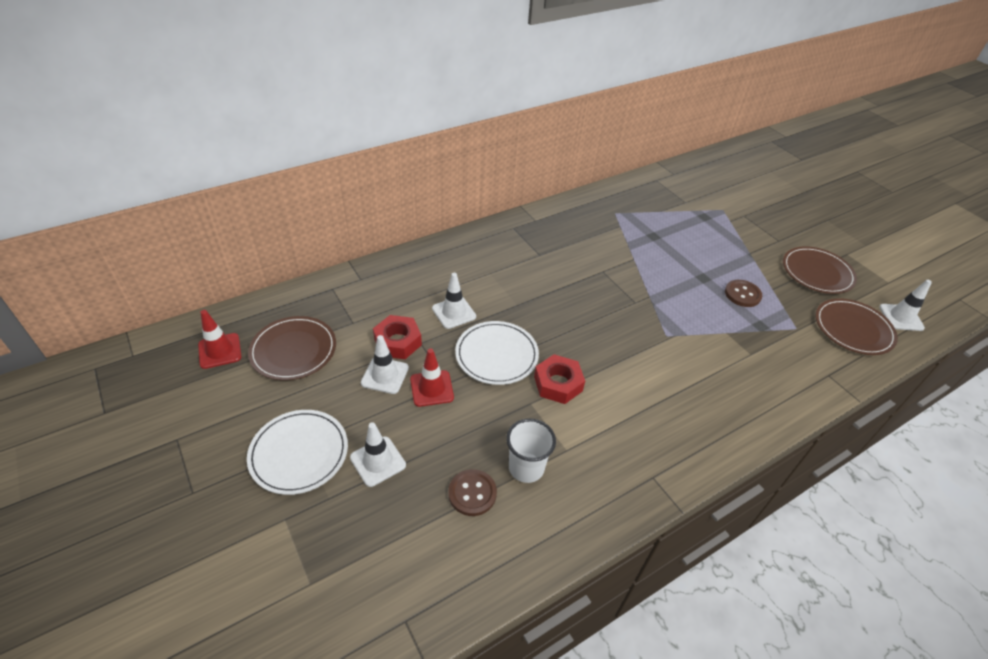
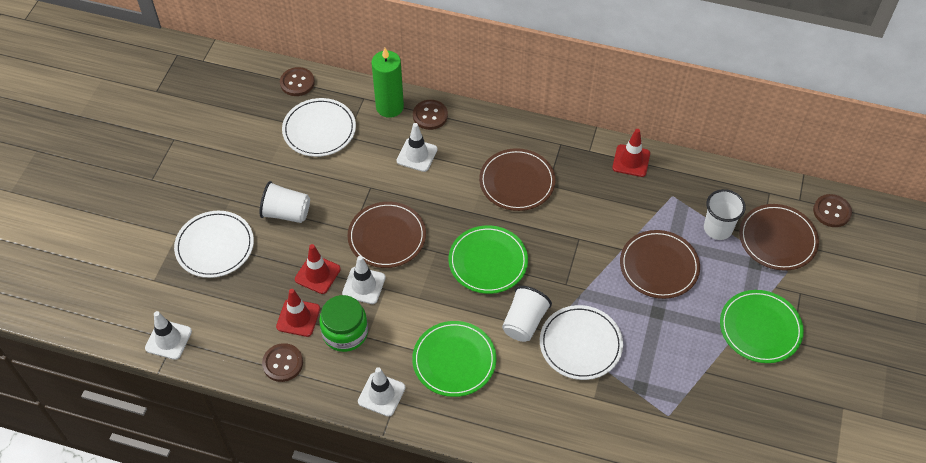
brown button: [448,469,497,516] [725,280,762,307] = 2 -> [262,343,303,382] [280,67,315,96] [413,100,448,130] [813,194,852,227] = 4
brown plate: [248,316,336,380] [783,246,857,294] [815,298,898,355] = 3 -> [347,202,426,268] [479,148,555,211] [620,230,700,299] [739,204,819,271] = 4
green candle: none = 0 -> [371,48,404,118] = 1
green jar: none = 0 -> [319,295,368,352] = 1
green plate: none = 0 -> [412,321,496,397] [449,225,528,294] [720,290,804,363] = 3
red nut: [373,315,422,359] [534,354,585,404] = 2 -> none = 0
red traffic cone: [198,310,241,369] [410,348,454,407] = 2 -> [276,289,320,337] [295,244,341,294] [612,129,650,177] = 3
white cup: [506,418,556,483] = 1 -> [260,181,310,223] [502,286,552,342] [704,189,746,240] = 3
white plate: [247,410,348,495] [455,321,539,385] = 2 -> [174,211,254,278] [282,98,356,157] [540,305,623,380] = 3

